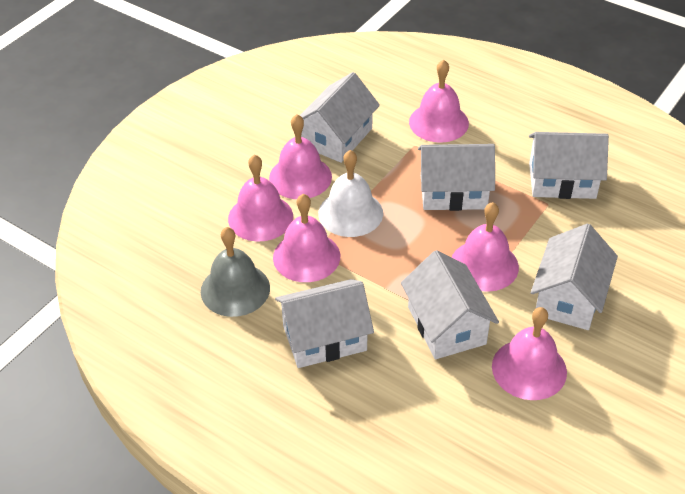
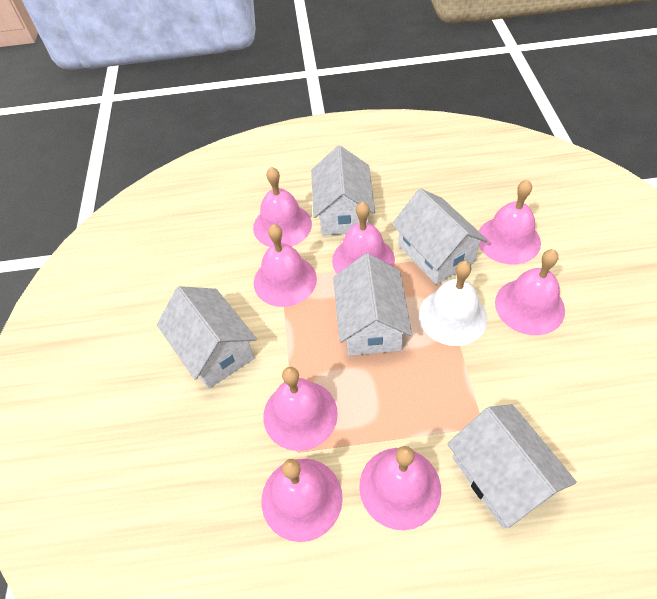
grey bell: [201,227,270,317] = 1 -> none = 0
pink bell: [228,154,293,242] [269,114,332,199] [273,194,340,282] [409,59,469,143] [452,202,519,292] [492,307,567,400] = 6 -> [253,167,312,247] [254,224,317,307] [262,458,343,542] [263,367,338,451] [332,202,395,274] [359,446,441,530] [479,180,541,265] [495,249,565,335] = 8
white house: [275,279,374,368] [300,72,380,163] [401,250,499,359] [418,144,495,211] [529,132,609,199] [531,224,618,330] = 6 -> [157,286,257,389] [311,146,375,235] [333,253,412,356] [392,188,488,285] [447,404,577,529] = 5

